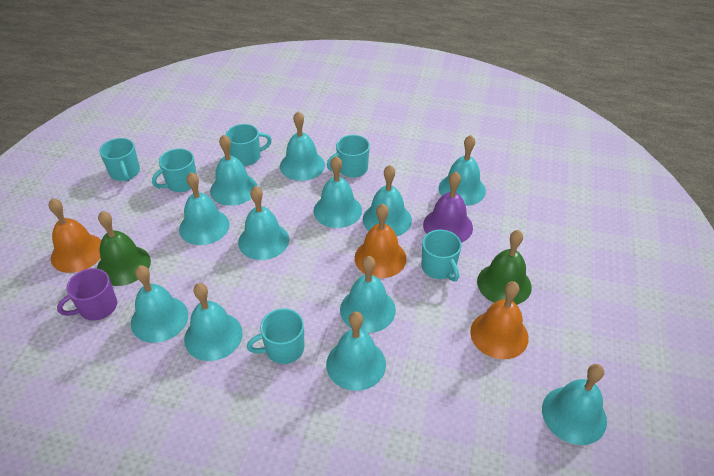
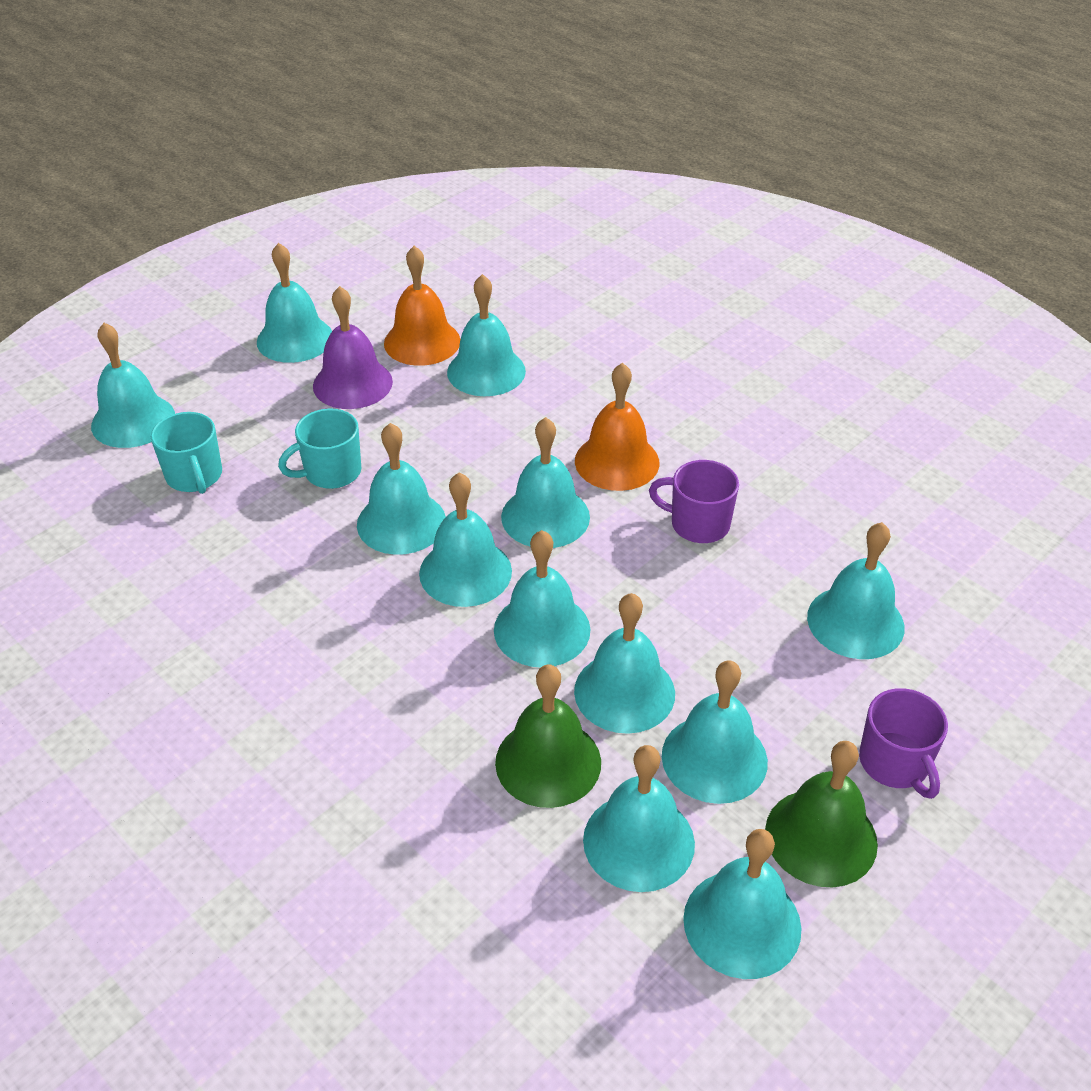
orange bell: [49,198,101,273] [355,204,407,278] [470,281,529,359] = 3 -> [384,246,460,366] [575,363,659,491] = 2
purple mug: [57,268,117,321] = 1 -> [649,460,739,543] [859,688,948,799] = 2
turquoise mug: [99,138,140,182] [152,148,197,192] [225,124,272,166] [247,309,304,364] [327,135,370,178] [421,230,461,282] = 6 -> [151,412,222,494] [278,409,361,489] = 2

